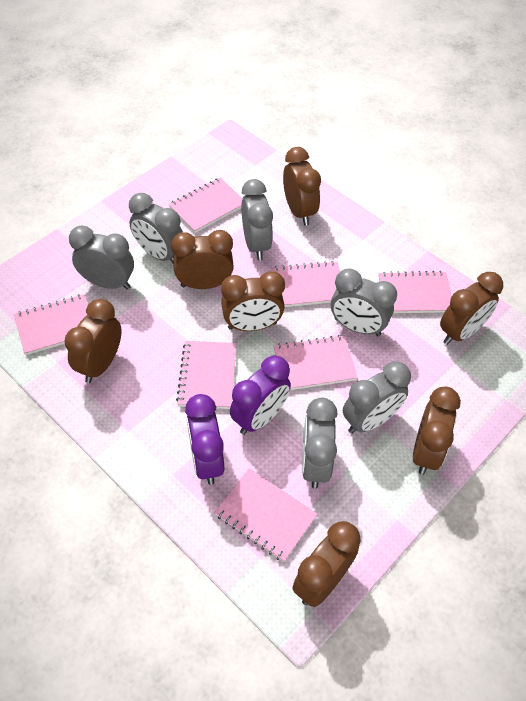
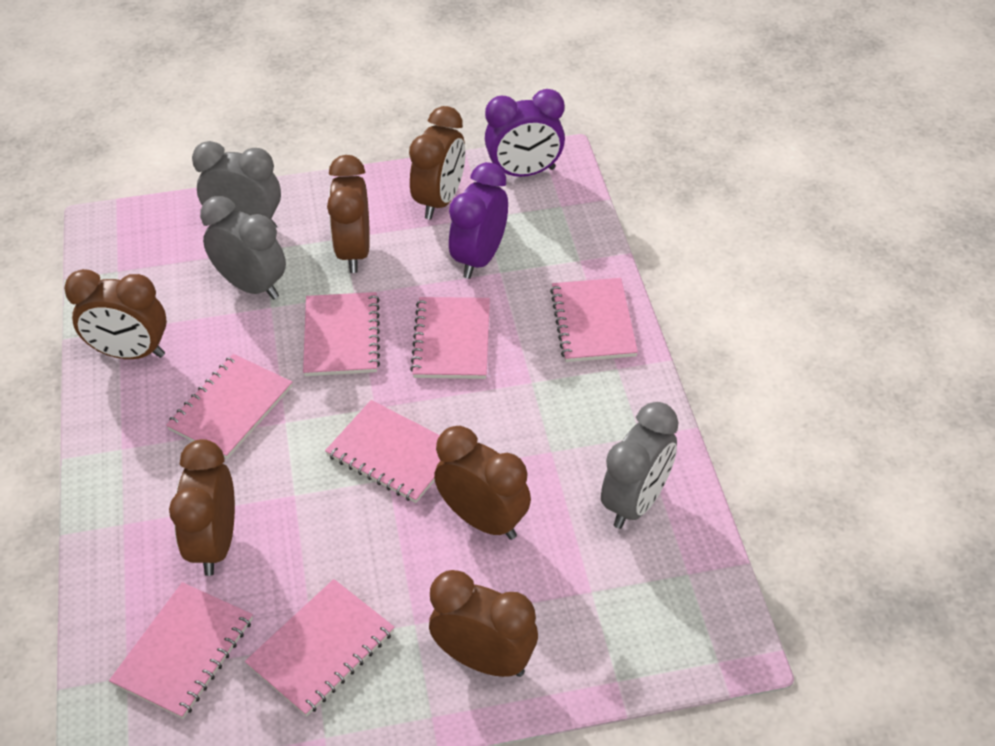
brown clock: [64,299,121,383] [171,230,234,289] [221,271,285,331] [283,147,321,226] [293,521,361,607] [413,387,461,475] [440,272,503,345] = 7 -> [64,269,167,359] [169,439,235,576] [327,155,370,273] [409,106,466,219] [429,570,538,677] [434,426,531,540] = 6
grey clock: [69,226,134,290] [129,193,183,263] [241,179,273,260] [302,397,338,489] [331,268,397,336] [343,361,411,434] = 6 -> [192,141,281,228] [200,196,286,300] [601,402,679,529] = 3

